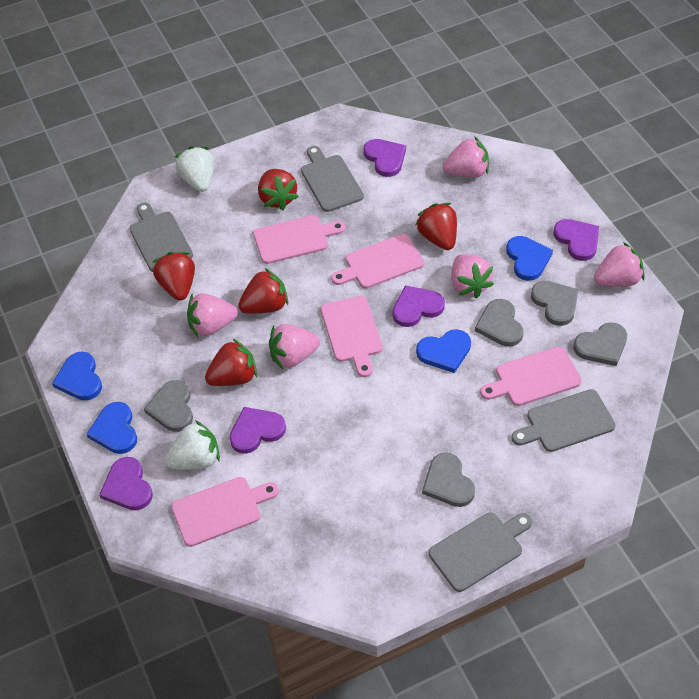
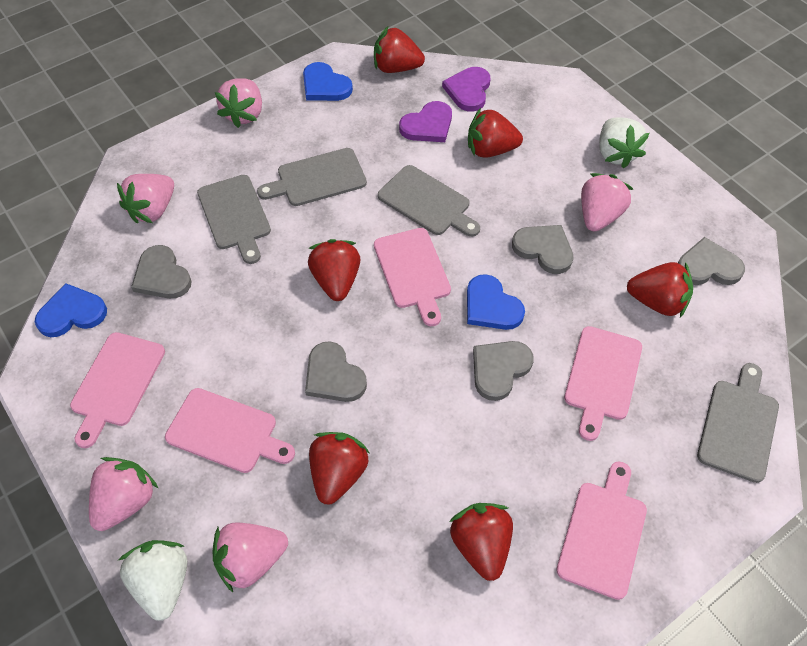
blue heart: [52,351,102,401] [87,402,137,454] [416,329,471,373] [506,236,553,281] = 4 -> [35,283,107,337] [303,62,353,101] [467,274,525,330] = 3
purple heart: [99,457,153,510] [229,407,286,454] [363,139,406,177] [393,285,445,327] [553,219,599,261] = 5 -> [399,101,452,142] [442,67,490,112] = 2
red strawberry: [153,252,195,301] [205,338,257,386] [238,268,288,314] [258,169,299,210] [415,203,457,250] = 5 -> [308,239,361,301] [309,432,370,505] [374,27,425,73] [449,503,513,581] [468,108,523,158] [627,262,693,317] = 6

